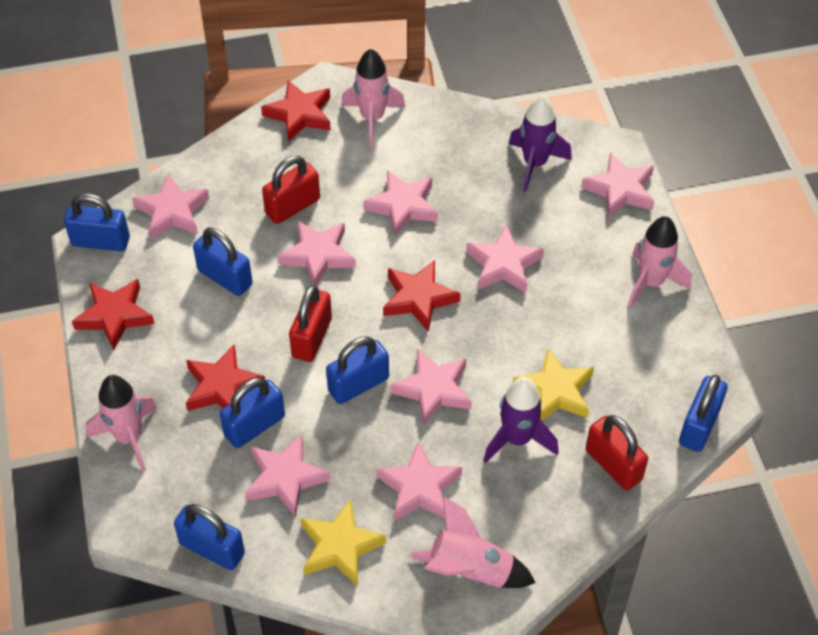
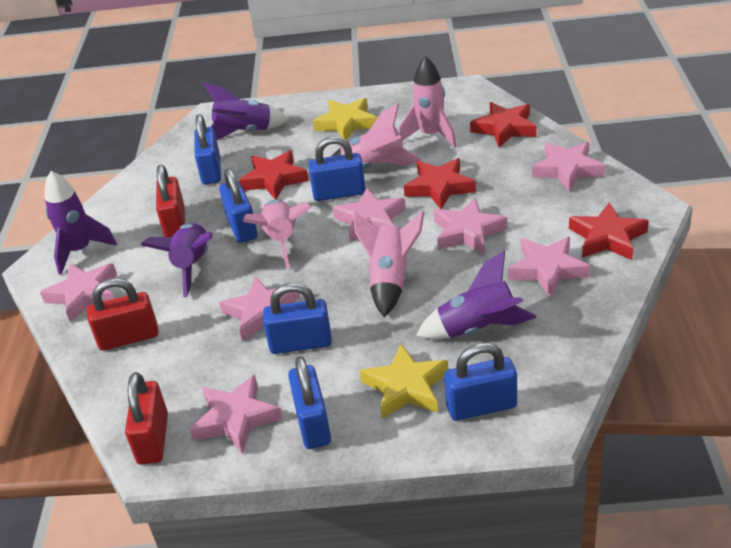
pink star: [132,173,209,239] [245,434,330,517] [278,221,356,286] [363,170,438,237] [376,441,462,521] [391,349,472,426] [466,225,544,293] [581,153,654,218] = 8 -> [40,263,117,322] [190,375,282,454] [219,276,300,341] [332,188,406,242] [434,198,507,255] [508,237,590,298] [532,142,605,191] = 7
purple rocket: [483,377,558,463] [508,95,572,191] = 2 -> [45,171,117,275] [141,223,213,297] [204,82,289,140] [416,250,537,339] = 4

